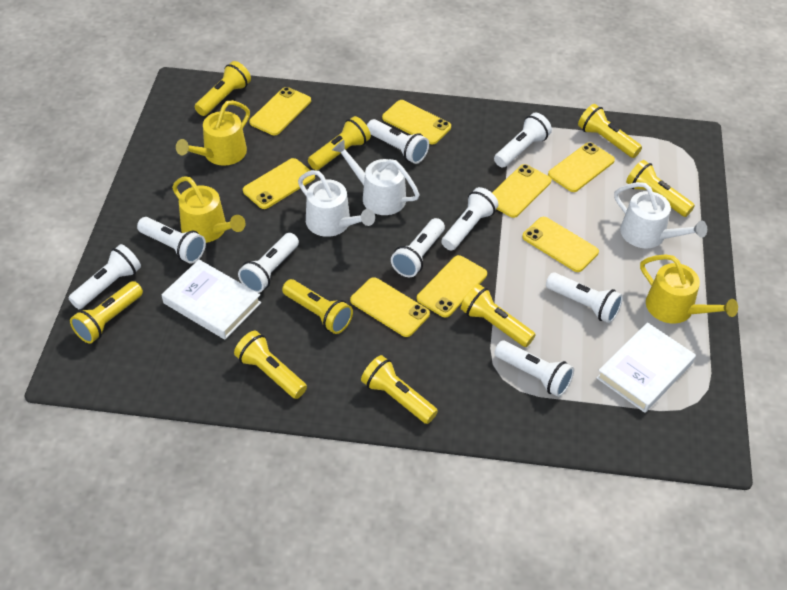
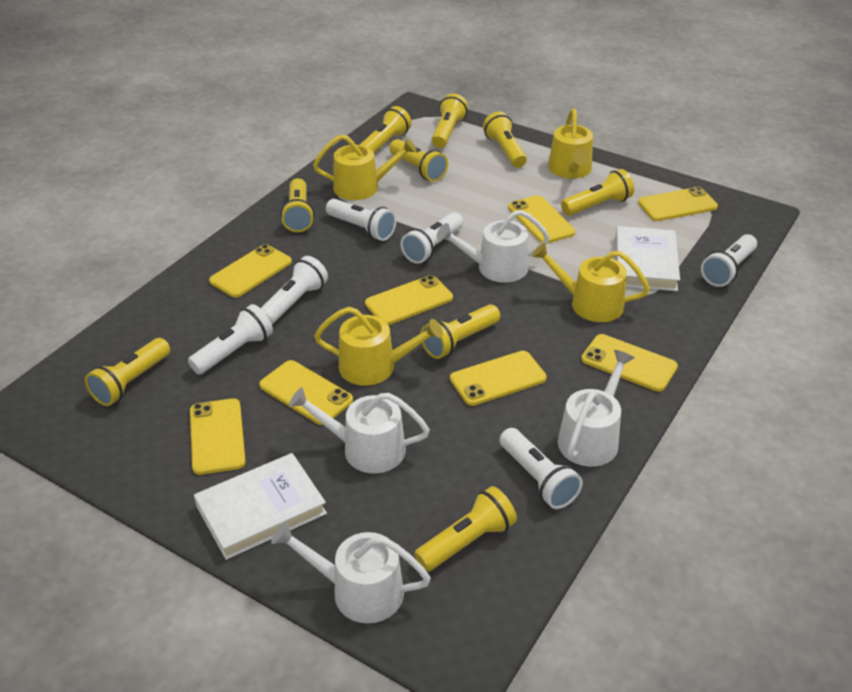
white flashlight: [68,244,141,309] [137,217,206,264] [238,233,299,293] [367,119,429,164] [391,218,445,277] [441,187,498,251] [494,113,552,168] [495,341,574,397] [546,272,623,323] = 9 -> [188,304,273,374] [261,256,328,324] [326,199,396,241] [401,212,463,264] [499,428,583,509] [701,234,757,287] = 6
white watering can: [298,170,375,237] [332,140,420,215] [614,182,707,248] = 3 -> [271,521,431,624] [289,387,430,474] [437,210,550,283] [558,350,635,467] = 4
yellow watering can: [172,176,246,243] [176,100,250,166] [640,255,738,324] = 3 -> [313,135,417,200] [314,307,443,386] [532,242,650,322] [548,108,593,179] = 4

